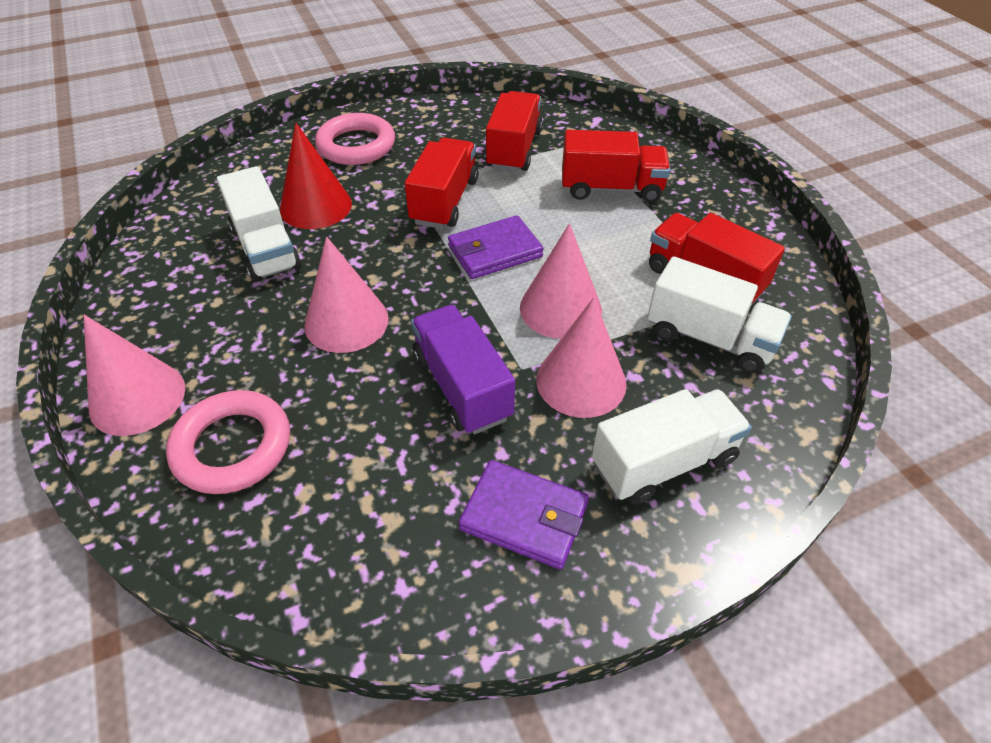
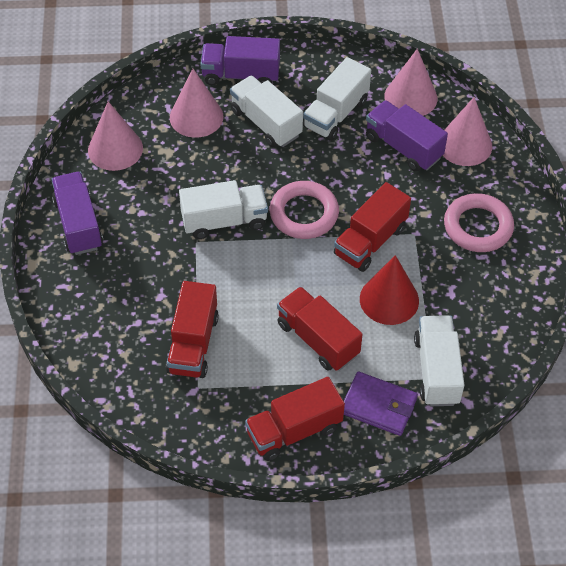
purple truck: [411,305,515,434] = 1 -> [51,172,103,255] [200,36,280,85] [366,100,448,172] = 3
purple wallet: [448,215,544,279] [459,460,589,569] = 2 -> [344,371,418,436] = 1
white truck: [217,166,301,282] [592,389,752,505] [647,256,792,373] = 3 -> [179,180,268,239] [230,75,303,147] [303,57,371,141] [414,315,464,406] = 4

